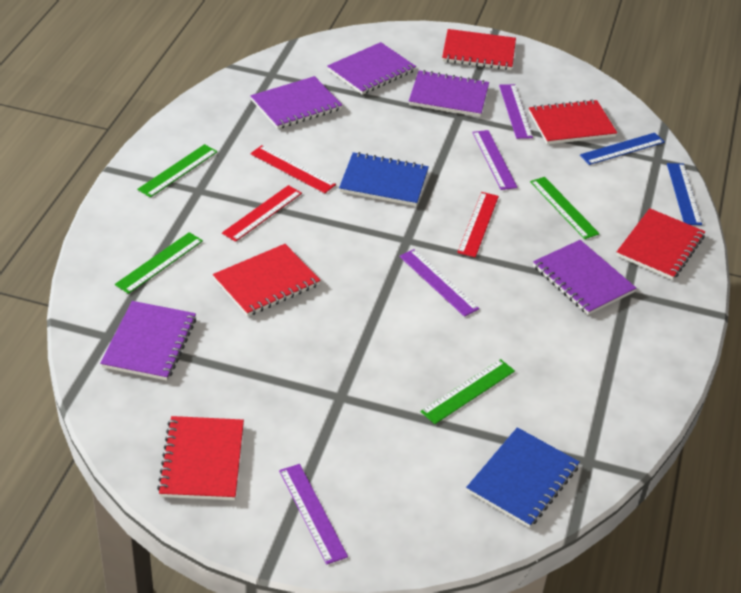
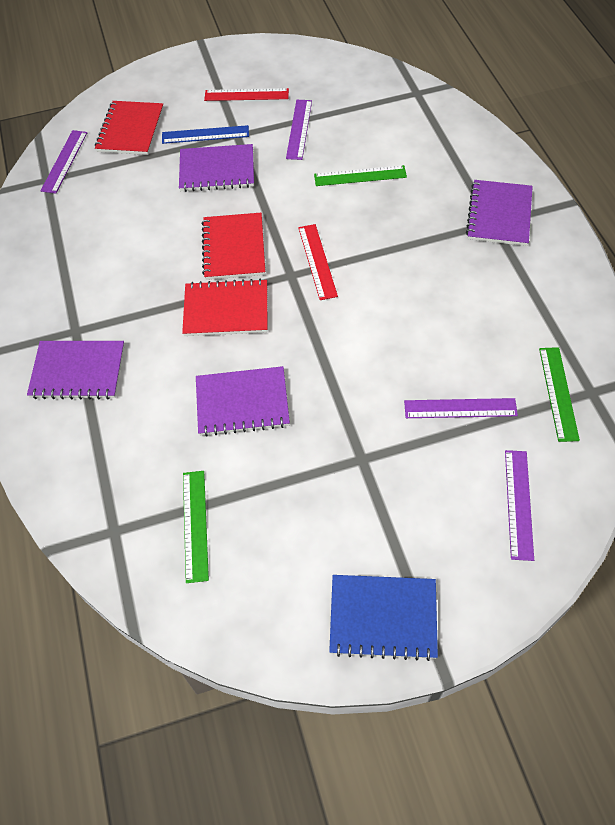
blue notebook: [339,152,429,206] [466,427,580,528] = 2 -> [329,575,438,661] = 1
blue ruler: [580,133,665,165] [667,163,702,225] = 2 -> [162,125,249,144] = 1
green ruler: [115,232,203,294] [137,144,217,197] [420,359,515,424] [530,177,600,239] = 4 -> [183,471,209,583] [314,165,407,186] [539,347,580,442] = 3
purple notebook: [100,301,196,381] [250,76,342,129] [327,42,416,95] [409,70,489,117] [533,240,636,315] = 5 -> [27,341,124,399] [179,144,254,192] [196,366,290,437] [466,180,533,246] = 4
red notebook: [157,416,244,500] [213,244,321,316] [442,29,516,70] [529,99,617,144] [616,208,705,280] = 5 -> [95,101,164,155] [182,279,267,336] [202,213,265,280] = 3
red ruler: [222,185,302,242] [250,145,336,193] [457,192,499,257] = 3 -> [204,88,289,101] [298,224,338,300] = 2

